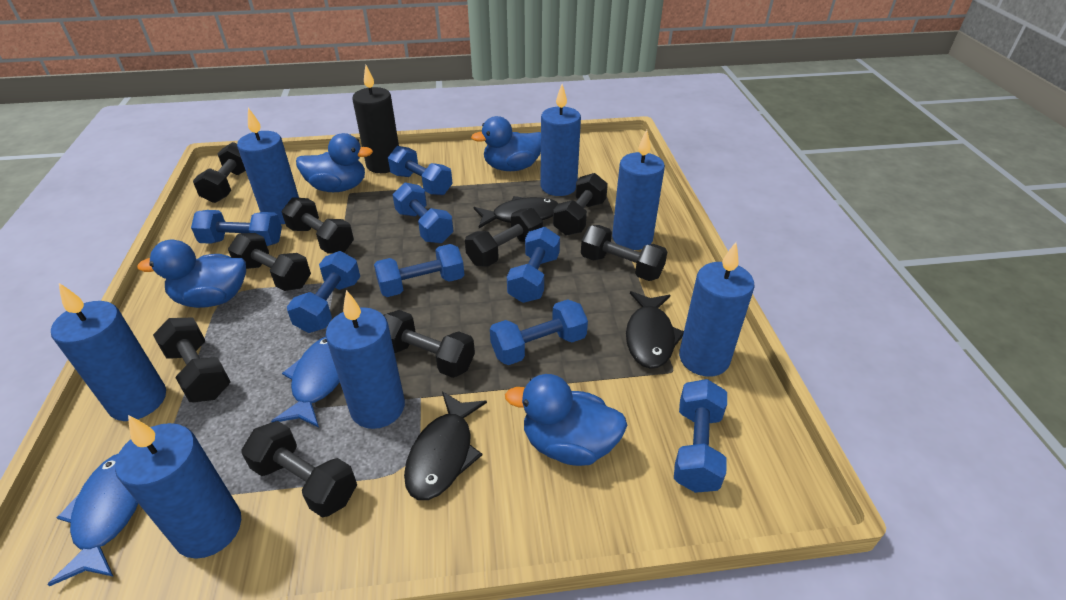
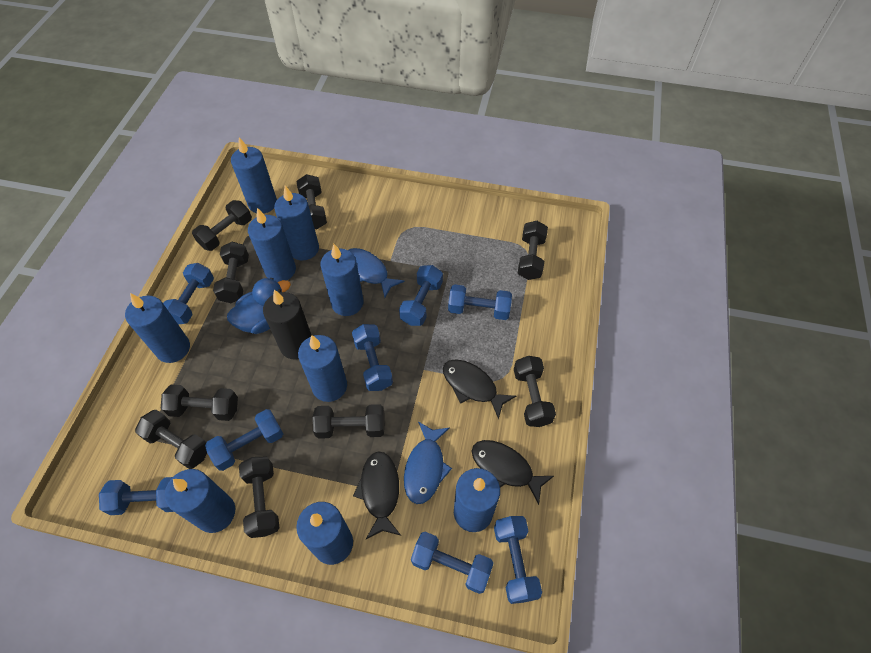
blue candle: [51,283,166,421] [115,415,241,559] [237,108,299,224] [325,290,405,429] [540,84,581,196] [612,130,665,250] [679,242,754,377] = 7 -> [125,293,190,363] [165,469,235,533] [231,137,277,214] [248,208,296,282] [274,186,319,260] [296,502,353,565] [298,335,347,402] [320,244,363,316] [454,468,500,532] = 9
blue duck: [137,240,246,308] [296,133,373,192] [471,116,541,171] [505,374,628,466] = 4 -> [227,278,291,334] = 1

